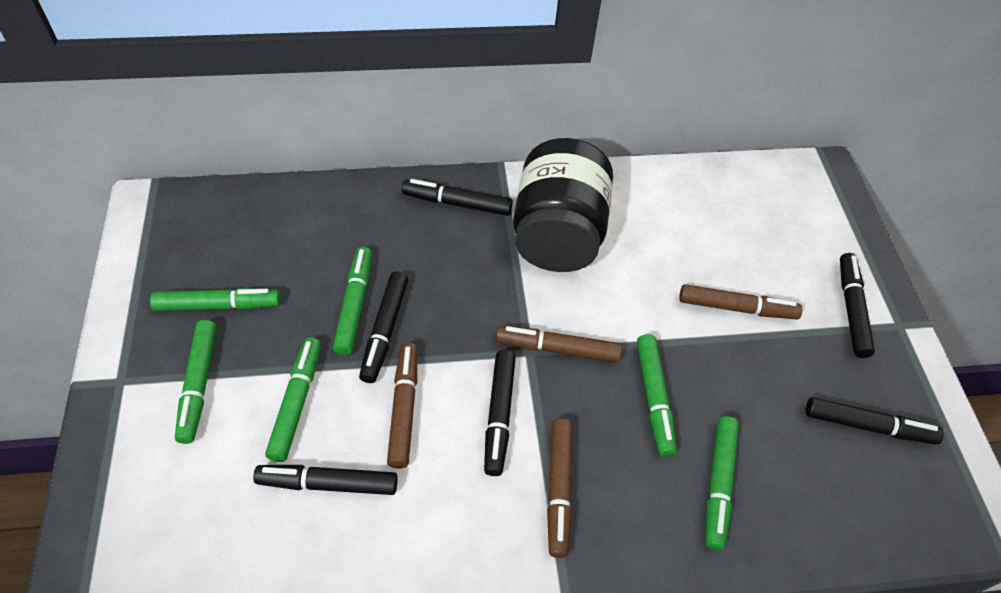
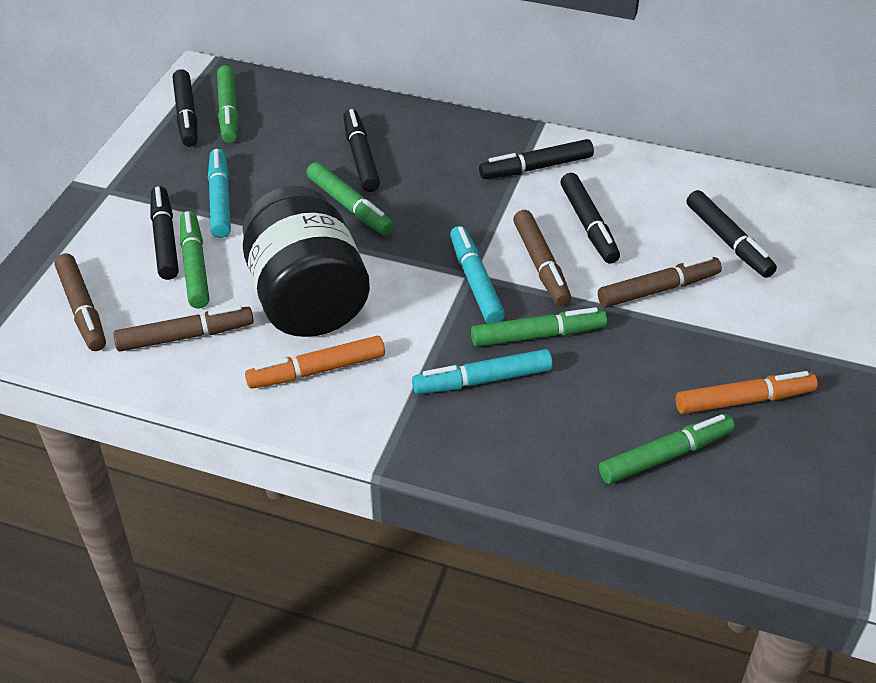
green marker: [150,288,280,311] [175,320,217,444] [265,337,321,462] [333,247,372,355] [637,334,677,457] [705,416,739,550] = 6 -> [180,211,209,308] [217,65,238,143] [306,162,394,236] [471,307,607,347] [599,414,735,484] = 5
orange marker: none = 0 -> [245,336,385,389] [676,371,818,414] = 2
turquoise marker: none = 0 -> [208,149,231,238] [412,349,553,394] [450,226,505,323] = 3

